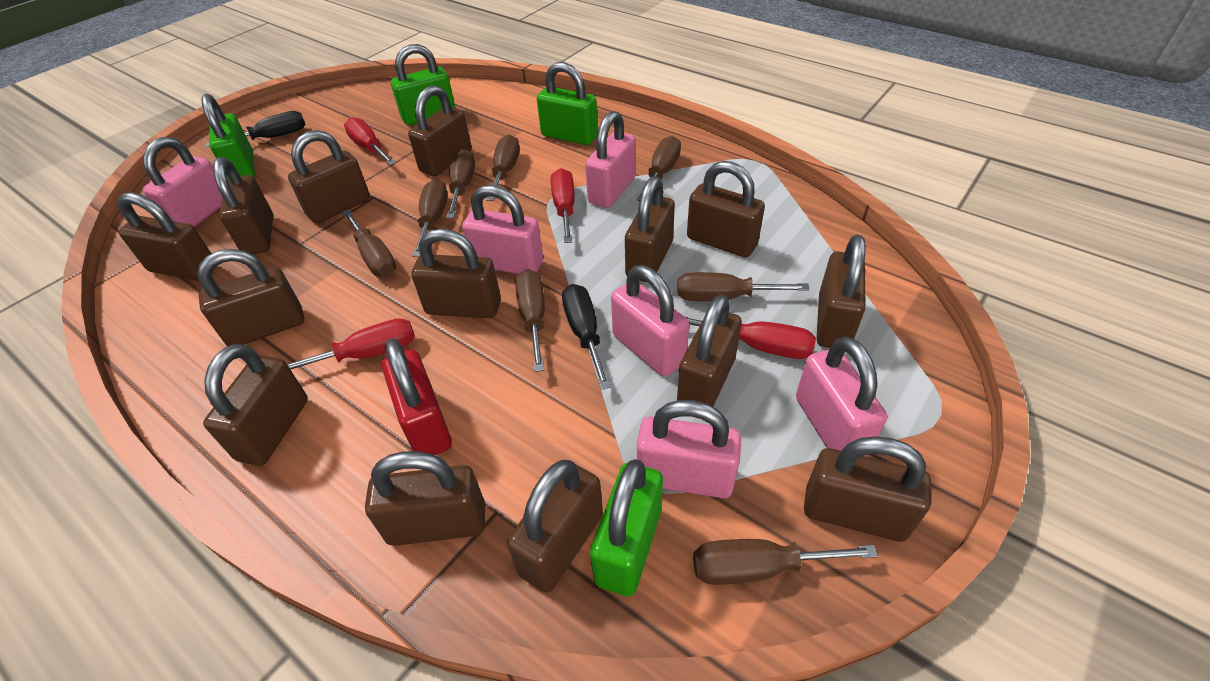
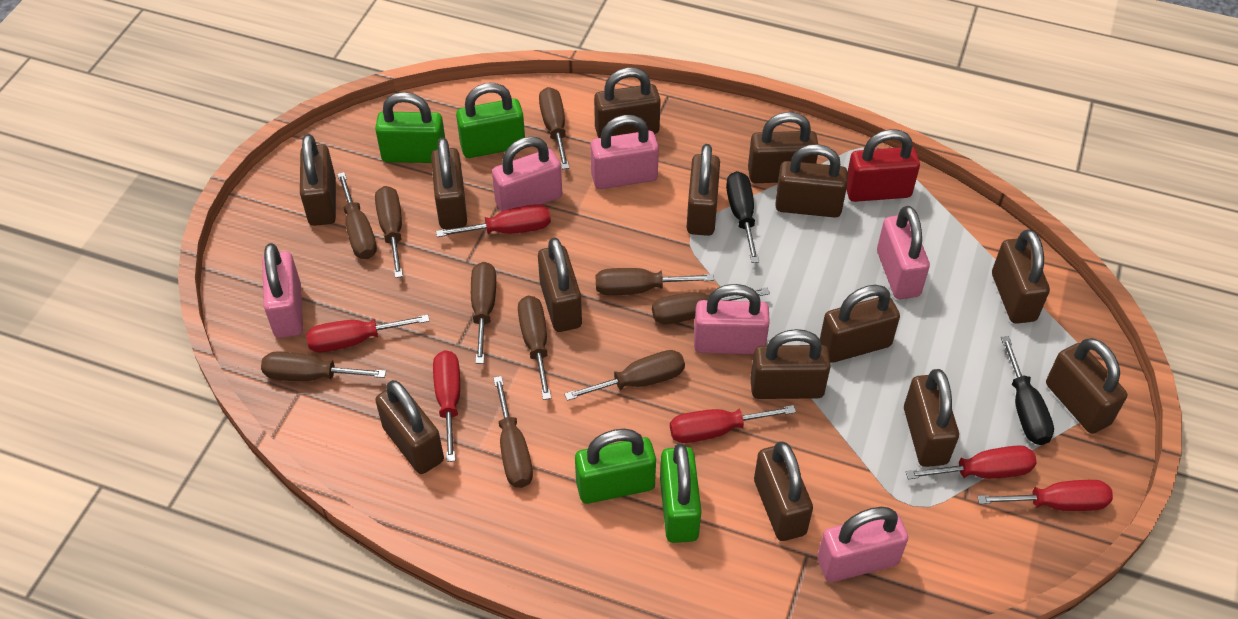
brown screwdriver: [342,209,396,277] [413,179,448,257] [446,149,475,218] [486,134,520,201] [515,269,545,372] [637,136,681,201] [677,272,810,301] [693,539,878,585] = 8 -> [261,351,386,381] [337,172,377,259] [375,186,403,278] [471,262,496,364] [493,376,533,488] [518,296,551,400] [539,87,570,170] [564,350,685,401] [596,268,714,295] [652,287,770,324] = 10
red screwdriver: [287,318,415,370] [344,117,396,165] [551,168,575,243] [686,317,816,359] = 4 -> [306,315,430,352] [433,350,460,462] [436,204,551,237] [670,405,796,443] [906,445,1037,479] [977,480,1113,511] = 6

